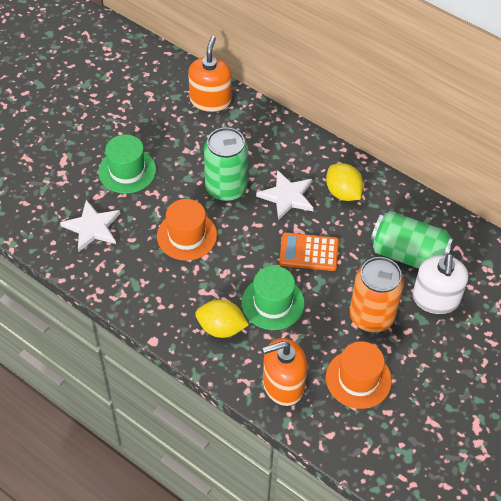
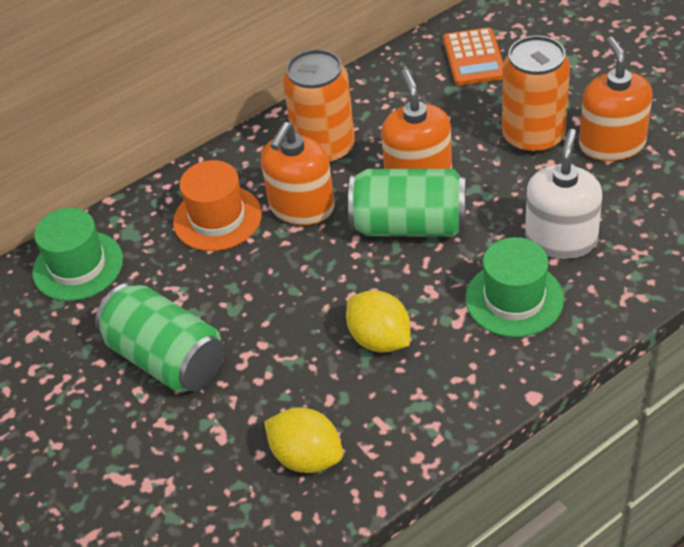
orange can: [350,257,404,332] = 1 -> [283,49,355,164] [502,36,570,154] = 2
orange hat: [157,199,217,261] [326,341,392,409] = 2 -> [173,160,262,251] = 1
orange soap dispenser: [188,36,231,112] [263,338,307,406] = 2 -> [261,122,335,225] [381,70,452,169] [579,37,652,161] = 3
white star: [60,200,120,252] [256,170,314,220] = 2 -> none = 0

